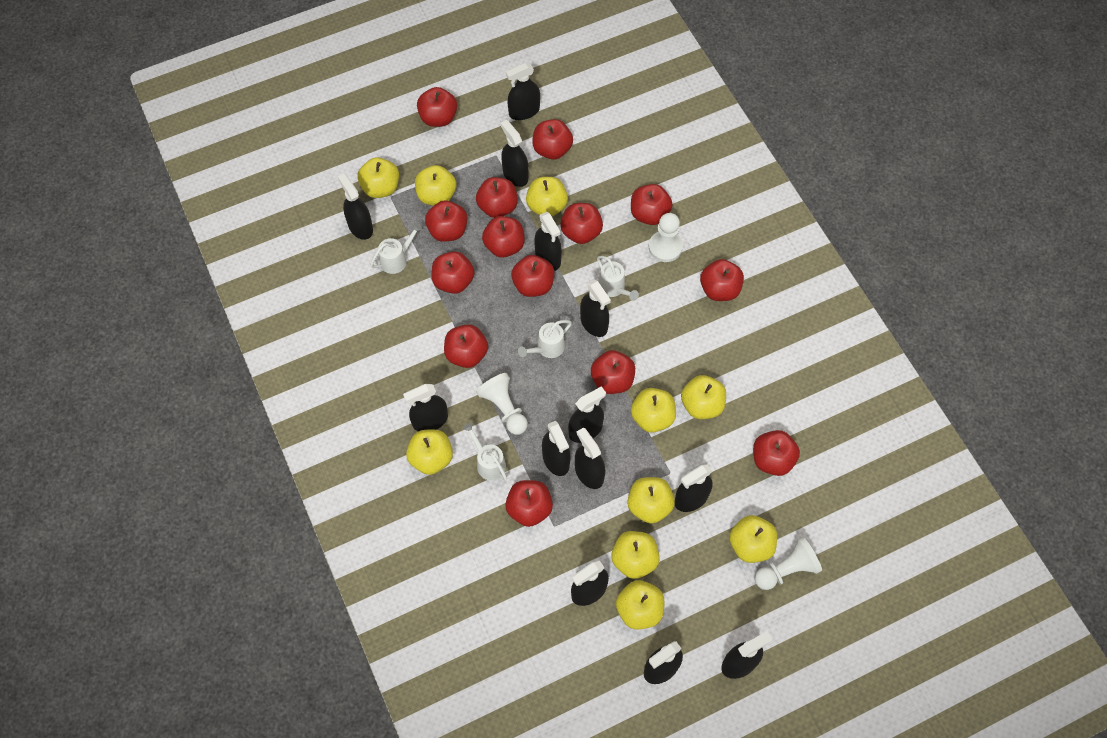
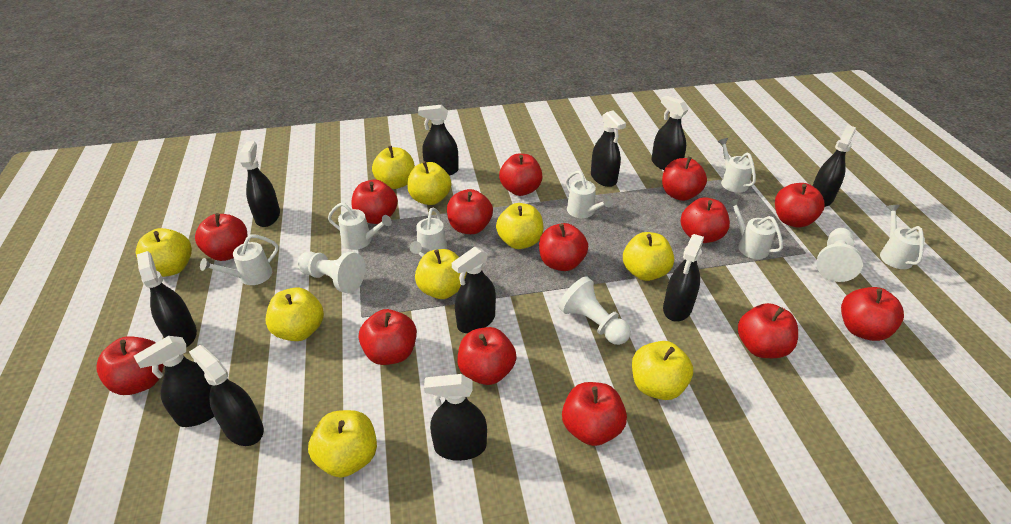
black spray bottle: [338,174,373,240] [403,384,448,431] [501,120,529,187] [506,63,540,120] [534,212,562,271] [542,421,570,476] [568,386,606,443] [571,560,609,606] [575,427,605,489] [580,280,611,337] [644,641,683,684] [675,464,713,512] [721,631,772,679] = 13 -> [134,336,214,427] [137,251,197,347] [189,345,264,446] [240,141,280,227] [418,105,459,175] [424,374,487,461] [452,247,496,333] [591,111,626,187] [651,95,689,170] [663,234,704,322] [813,125,856,207] = 11
white watering can: [370,223,423,274] [463,422,507,481] [518,320,572,358] [597,256,639,301] = 4 -> [200,234,279,285] [328,202,392,250] [410,208,447,257] [566,171,613,218] [717,138,756,193] [728,198,783,259] [880,205,925,269] = 7
yellow apple: [358,157,399,198] [406,430,453,475] [415,165,456,206] [526,177,568,216] [611,531,660,579] [616,580,665,630] [627,477,675,524] [631,388,676,433] [681,375,726,419] [729,515,777,563] = 10 -> [136,228,192,277] [266,287,324,341] [308,410,377,478] [372,146,415,189] [407,161,451,205] [415,249,467,299] [496,203,544,249] [623,232,674,281] [632,341,693,400] = 9

